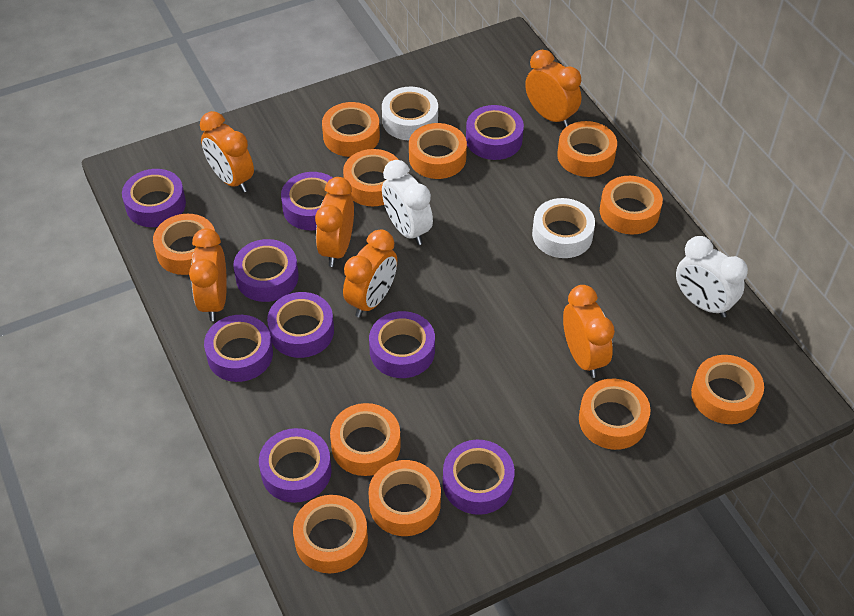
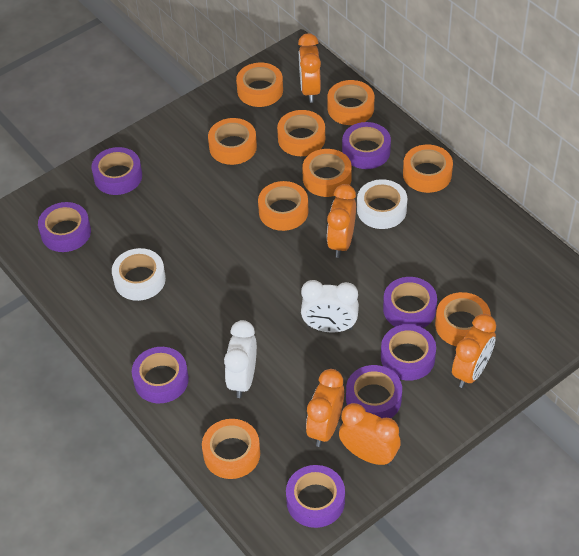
orange clock: [189,228,227,321] [200,111,254,193] [315,177,354,267] [343,229,397,318] [525,50,581,128] [563,285,615,378] = 6 -> [298,33,321,103] [306,369,344,447] [327,184,356,258] [339,403,401,466] [452,314,496,388] = 5
orange tape: [153,214,215,275] [293,495,368,573] [322,102,380,157] [330,403,401,476] [343,149,399,206] [369,460,441,536] [409,123,467,179] [557,121,617,177] [579,379,651,450] [600,176,663,235] [691,355,764,424] = 11 -> [202,419,260,479] [208,118,257,165] [236,63,283,107] [258,181,308,231] [277,110,325,156] [302,149,352,197] [327,80,374,125] [403,145,453,193] [435,292,491,346] = 9
purple tape: [122,169,186,227] [204,315,273,382] [233,239,299,302] [259,428,331,503] [267,292,334,358] [281,172,333,230] [369,311,435,378] [443,440,515,515] [466,105,524,160] = 9 -> [38,202,91,252] [91,147,142,195] [132,347,189,403] [286,465,345,528] [342,122,391,169] [346,365,402,418] [381,324,436,381] [383,277,437,328] = 8

